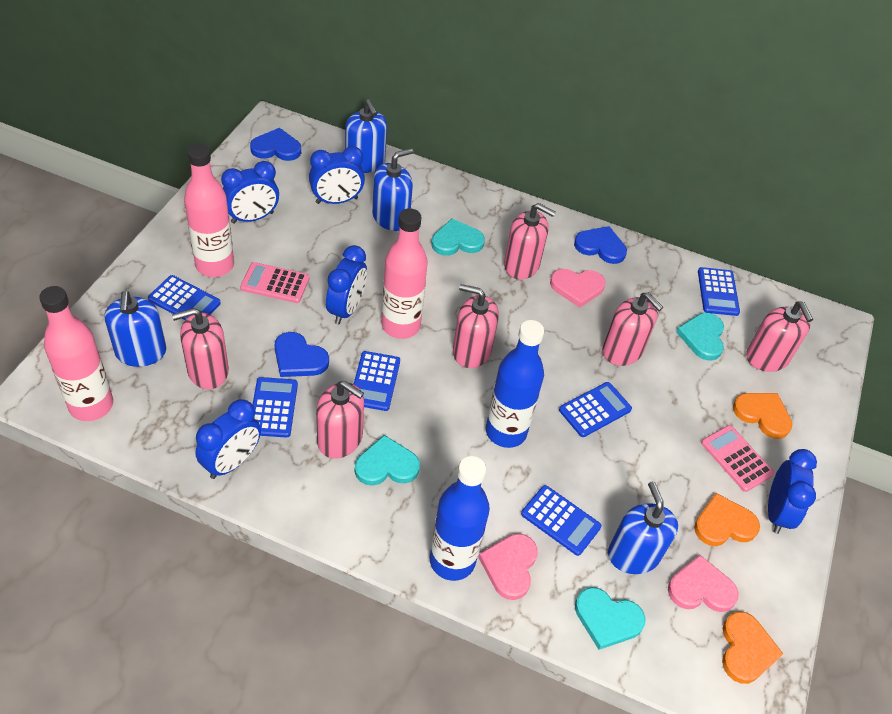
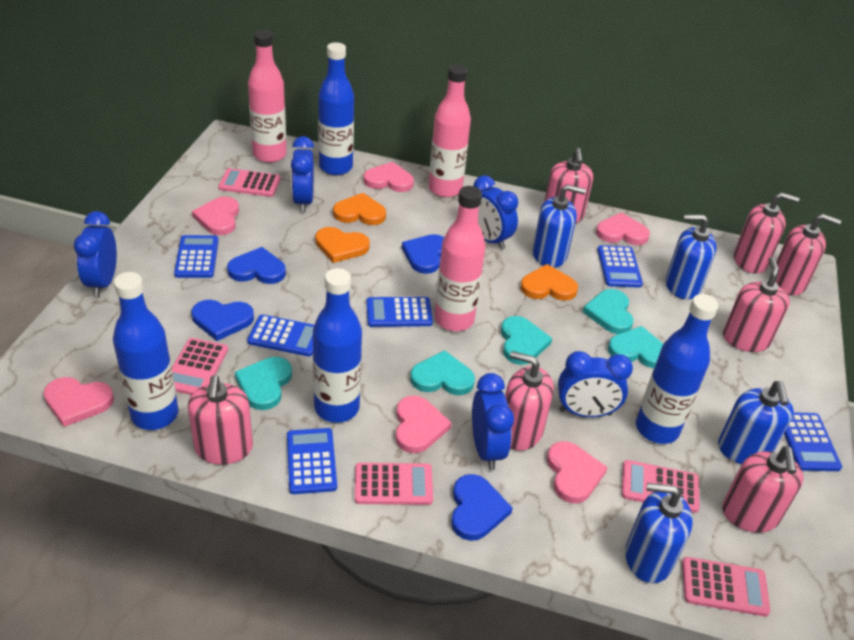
blue bottle: [430,456,490,581] [486,320,544,448] = 2 -> [113,272,179,430] [313,268,362,423] [318,42,354,175] [636,294,719,444] = 4
blue heart: [250,128,301,161] [274,332,329,377] [574,226,627,264] = 3 -> [192,300,254,341] [227,247,286,284] [402,234,444,274] [451,474,513,541] = 4
pink calculator: [240,262,310,303] [701,425,774,492] = 2 -> [172,338,228,395] [218,168,281,197] [355,463,433,505] [622,460,700,513] [682,557,771,617] = 5
pink heart: [478,534,538,600] [550,269,606,308] [668,555,739,612] = 3 -> [43,377,114,427] [192,196,239,235] [364,162,414,192] [395,395,452,453] [547,441,608,503] [596,212,650,245] = 6
pink soap dispenser: [172,308,229,389] [316,381,364,459] [453,284,499,368] [504,203,556,279] [602,292,663,366] [746,301,813,372] = 6 -> [188,375,253,465] [505,351,554,451] [544,148,593,223] [722,446,804,533] [723,257,790,352] [734,192,800,274] [775,214,841,295] = 7
turquoise heart: [355,435,420,486] [431,219,485,256] [575,587,646,650] [676,313,724,361] = 4 -> [235,357,292,410] [410,350,475,395] [501,316,552,365] [583,289,633,334] [608,326,663,368] = 5

